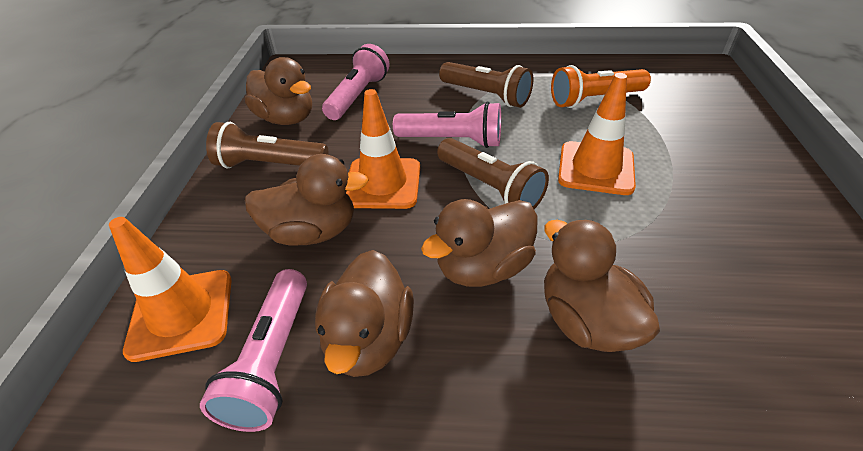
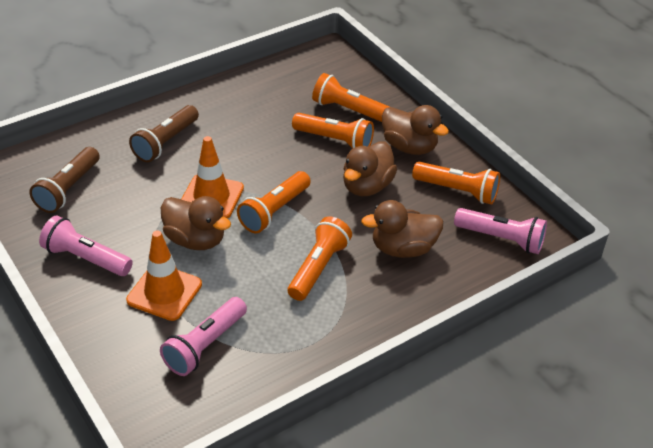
brown duck: [245,57,312,125] [245,154,368,246] [315,250,414,377] [421,199,537,287] [544,220,660,352] = 5 -> [161,196,231,250] [343,141,397,196] [361,200,443,258] [382,105,449,155] = 4
brown flashlight: [206,122,328,169] [437,138,549,209] [439,62,533,108] = 3 -> [29,147,100,213] [129,105,199,162] = 2
orange flashlight: [551,65,651,108] = 1 -> [237,171,311,233] [288,216,352,301] [292,113,374,149] [312,73,390,122] [412,162,500,205] = 5
orange traffic cone: [109,217,232,362] [346,89,420,209] [558,73,636,195] = 3 -> [126,230,202,321] [181,136,244,219] = 2

